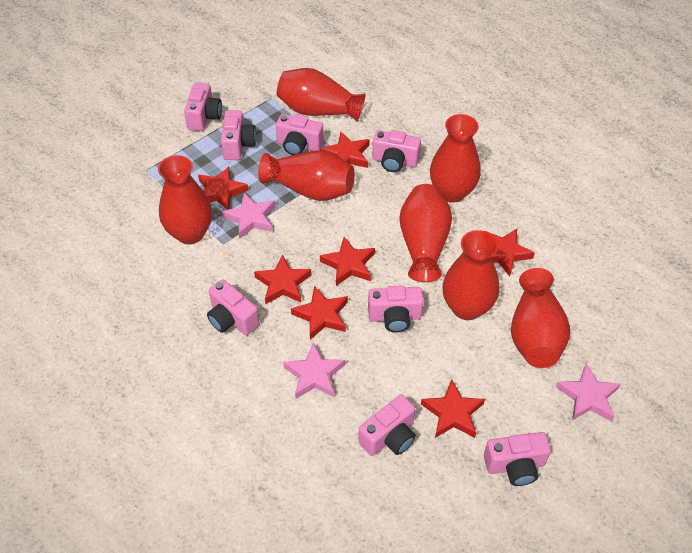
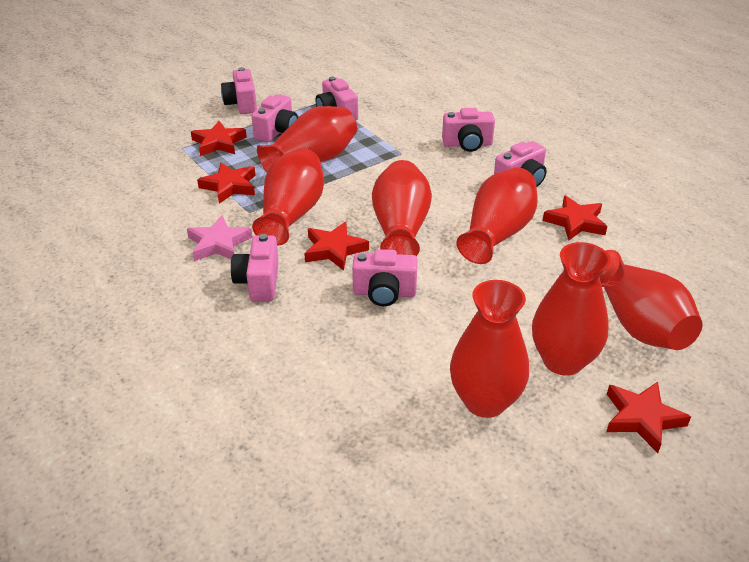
pink camera: [184,83,222,131] [207,279,260,335] [221,110,256,160] [276,114,324,155] [358,395,416,456] [368,286,424,333] [372,130,421,172] [484,432,551,486] = 8 -> [221,67,257,114] [231,234,279,301] [252,94,298,142] [315,77,358,121] [352,249,418,306] [442,108,495,152] [494,141,547,187] = 7
pink star: [222,192,275,238] [283,342,345,399] [556,363,621,422] = 3 -> [187,215,253,261] = 1
red star: [198,166,248,210] [254,254,312,304] [291,286,348,340] [320,132,370,168] [320,237,375,286] [421,379,485,438] [485,229,535,276] = 7 -> [191,121,247,156] [197,163,255,203] [304,222,369,271] [543,195,607,241] [606,382,691,453] = 5

